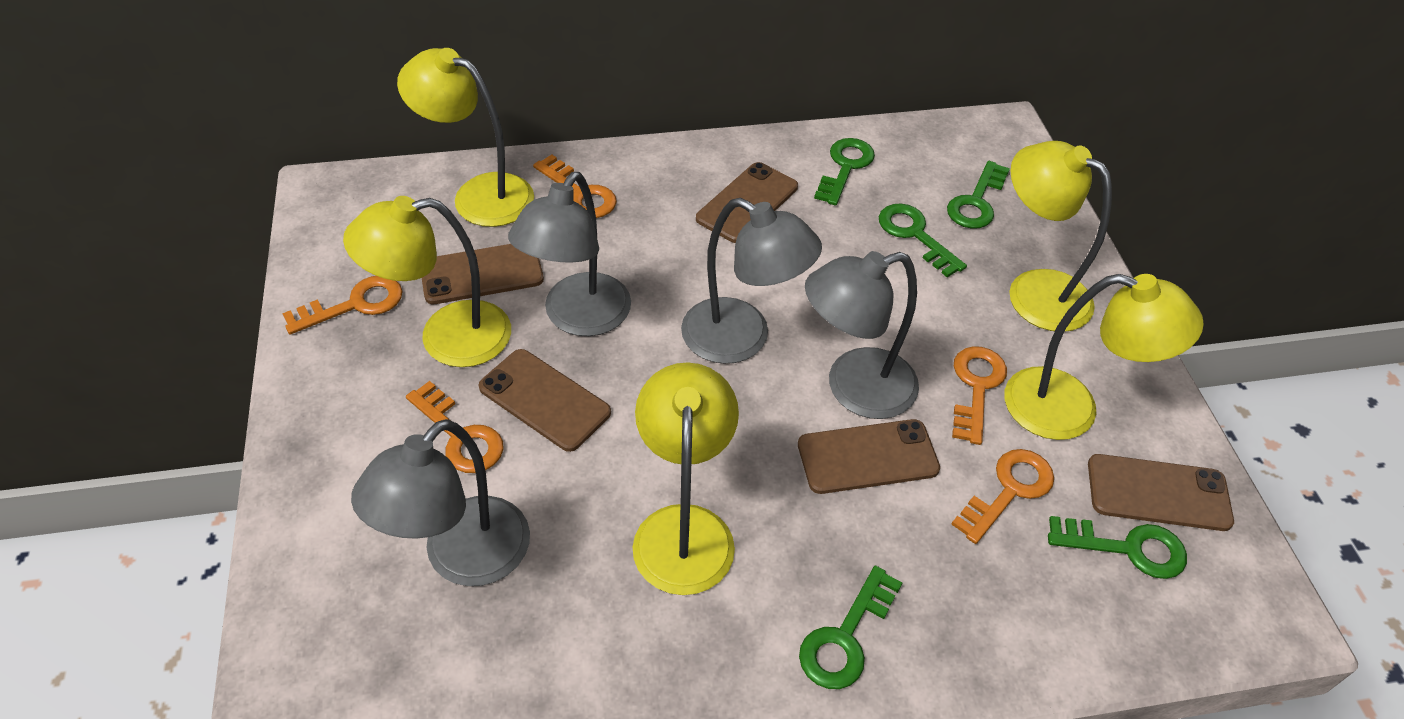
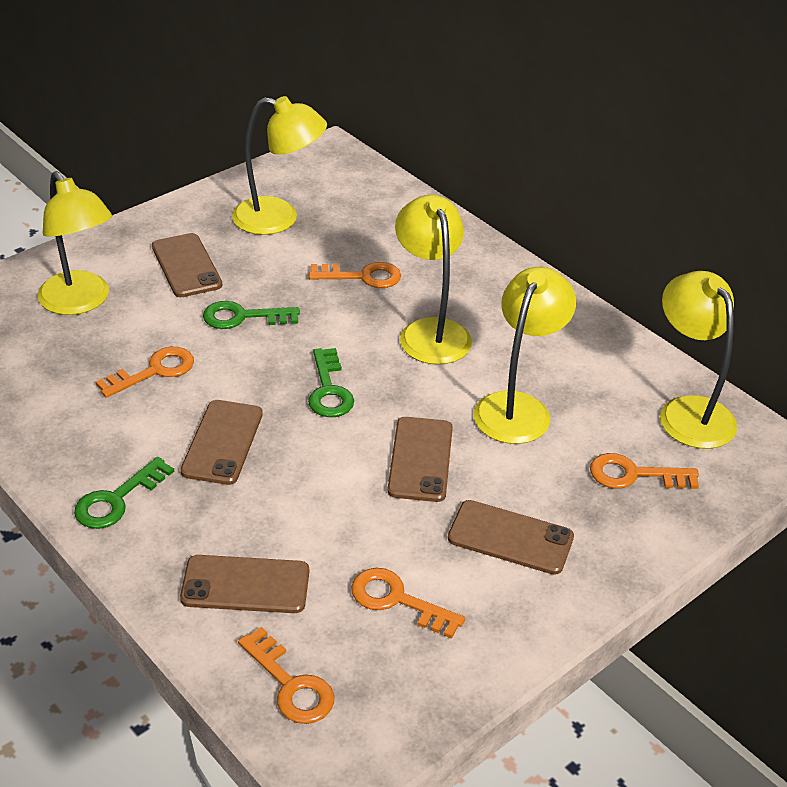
green key: [799,566,902,689] [814,138,875,206] [879,203,967,277] [947,161,1010,229] [1048,516,1187,579] = 5 -> [74,457,174,529] [203,301,300,329] [308,348,354,417] = 3
grey lamp: [351,419,530,586] [508,172,631,336] [681,198,822,364] [805,251,919,419] = 4 -> none = 0

